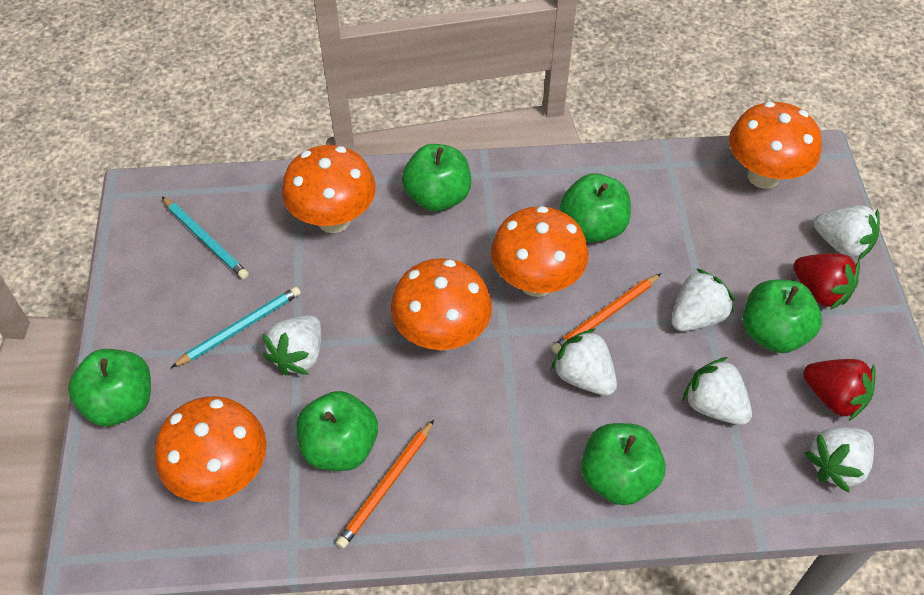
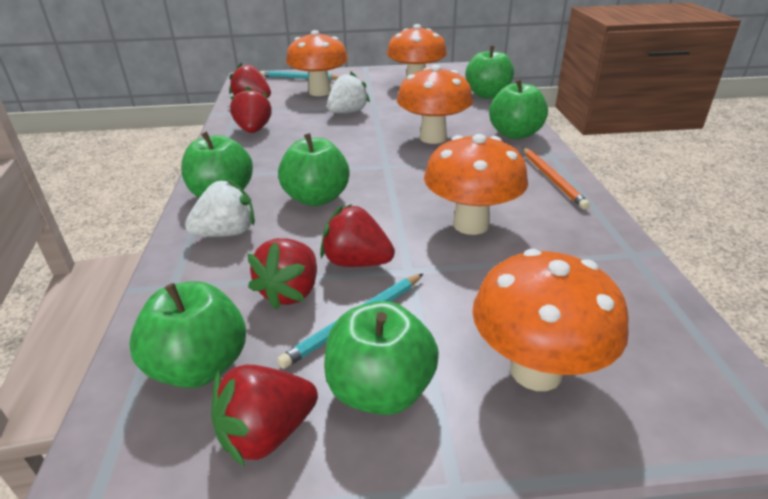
orange pencil: [336,420,434,549] [551,273,661,354] = 2 -> [522,147,590,210] = 1
red strawberry: [793,253,860,310] [803,359,876,421] = 2 -> [211,365,318,467] [229,63,271,98] [230,86,271,133] [247,238,317,310] [320,204,395,267] = 5
white strawberry: [263,315,321,375] [551,328,617,396] [672,268,735,331] [683,357,752,425] [805,427,874,492] [814,205,880,260] = 6 -> [185,178,255,237] [327,72,370,113] = 2

